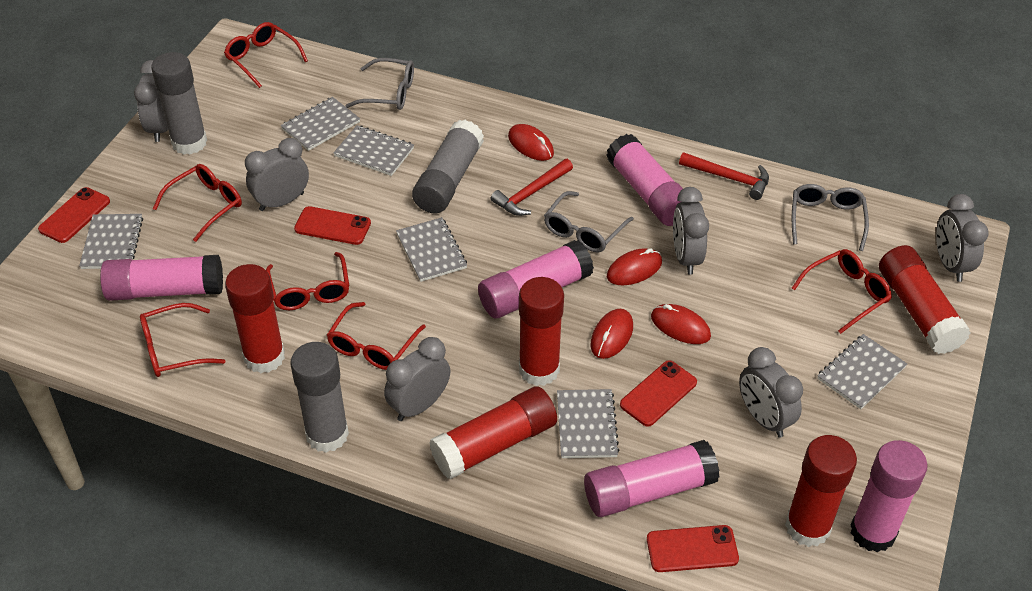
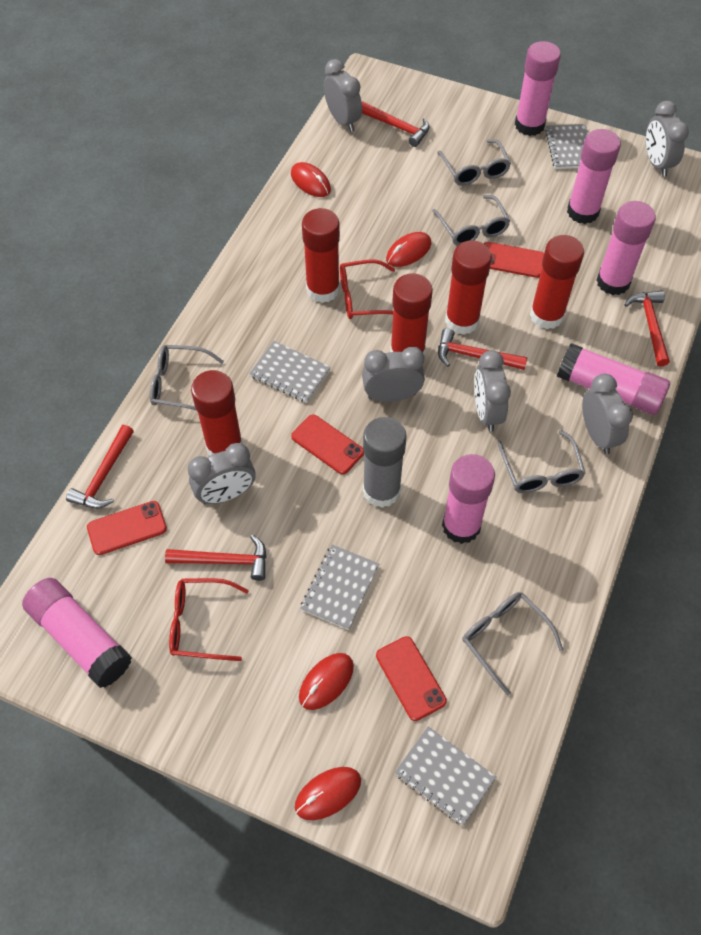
grey glasses: [345,58,414,110] [544,191,634,252] [792,184,869,251] = 3 -> [150,345,224,411] [432,195,510,246] [437,139,511,186] [462,592,563,695] [497,430,585,493] = 5
grey glue stick: [151,52,207,155] [290,342,349,453] [412,120,484,214] = 3 -> [363,417,407,508] = 1
grey notebook: [79,214,143,269] [281,97,360,151] [333,125,414,176] [396,217,467,282] [557,389,620,458] [817,334,907,409] = 6 -> [249,341,331,403] [300,545,379,630] [395,726,496,826] [545,124,588,169] = 4
pink glue stick: [100,255,223,301] [478,240,594,318] [584,440,720,517] [606,134,683,226] [850,440,928,553] = 5 -> [22,578,132,688] [442,454,495,544] [515,41,561,136] [557,343,670,415] [567,129,621,224] [596,201,656,295] = 6
red glasses: [140,303,226,377] [153,164,242,242] [224,22,308,88] [266,252,349,310] [327,302,426,370] [792,249,892,334] = 6 -> [169,578,249,661] [340,260,395,319] = 2
red hammer: [490,159,573,216] [679,152,769,200] = 2 -> [66,425,134,509] [165,535,267,581] [362,102,430,147] [438,328,528,370] [624,290,670,366] = 5

